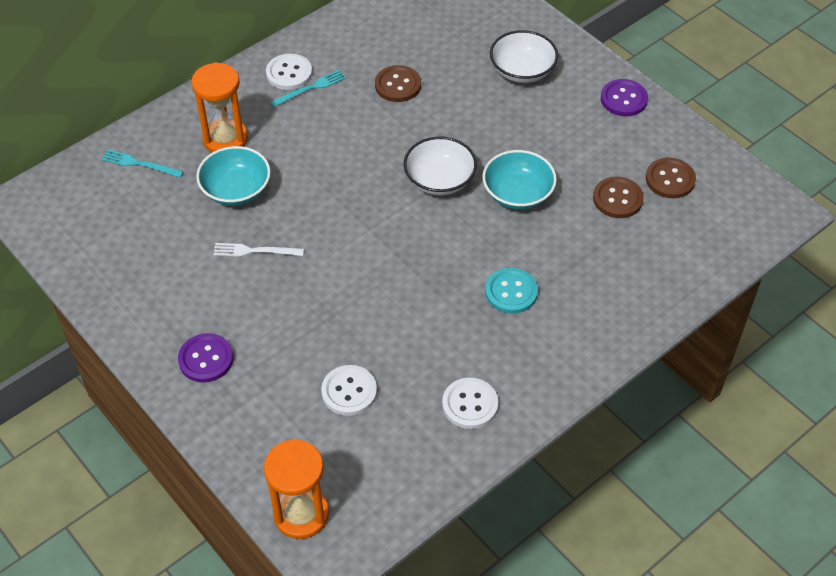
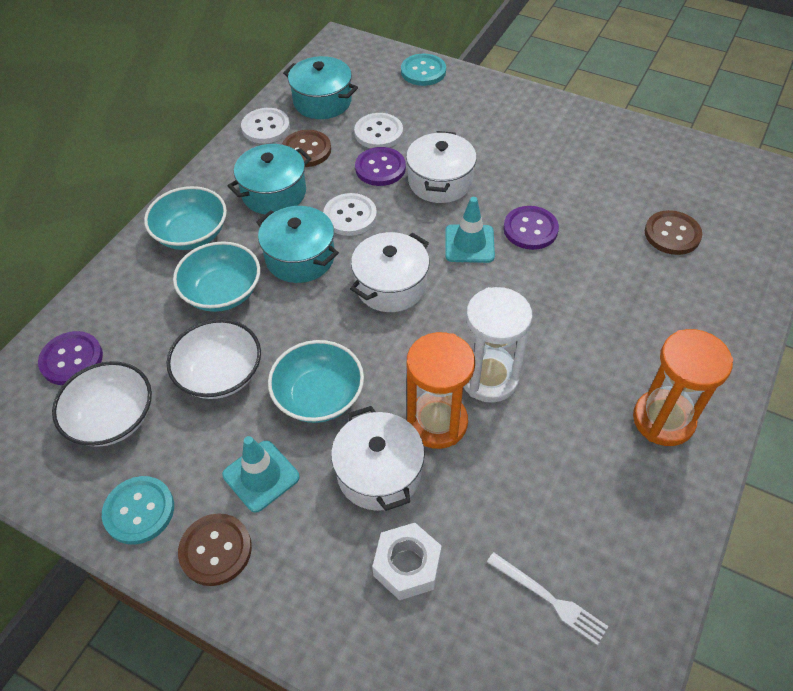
purple button: [178,333,233,383] [601,79,648,116] = 2 -> [38,331,103,385] [355,147,406,186] [504,206,559,250] = 3
turquoise bowl: [196,146,271,206] [483,150,557,210] = 2 -> [144,186,227,250] [173,241,260,312] [268,340,364,423] = 3
turquoise button: [485,268,538,314] = 1 -> [102,476,174,545] [401,54,446,86] = 2
turquoise fork: [102,150,184,178] [270,70,346,107] = 2 -> none = 0
turquoise pot: none = 0 -> [228,144,312,214] [256,206,339,283] [283,56,358,119] = 3
turquoise traffic cone: none = 0 -> [222,436,300,513] [445,197,495,263] = 2
white hourglass: none = 0 -> [464,287,532,403] = 1
white nut: none = 0 -> [372,523,442,600] = 1
white pot: none = 0 -> [331,406,425,511] [350,232,429,312] [406,131,477,203] = 3

